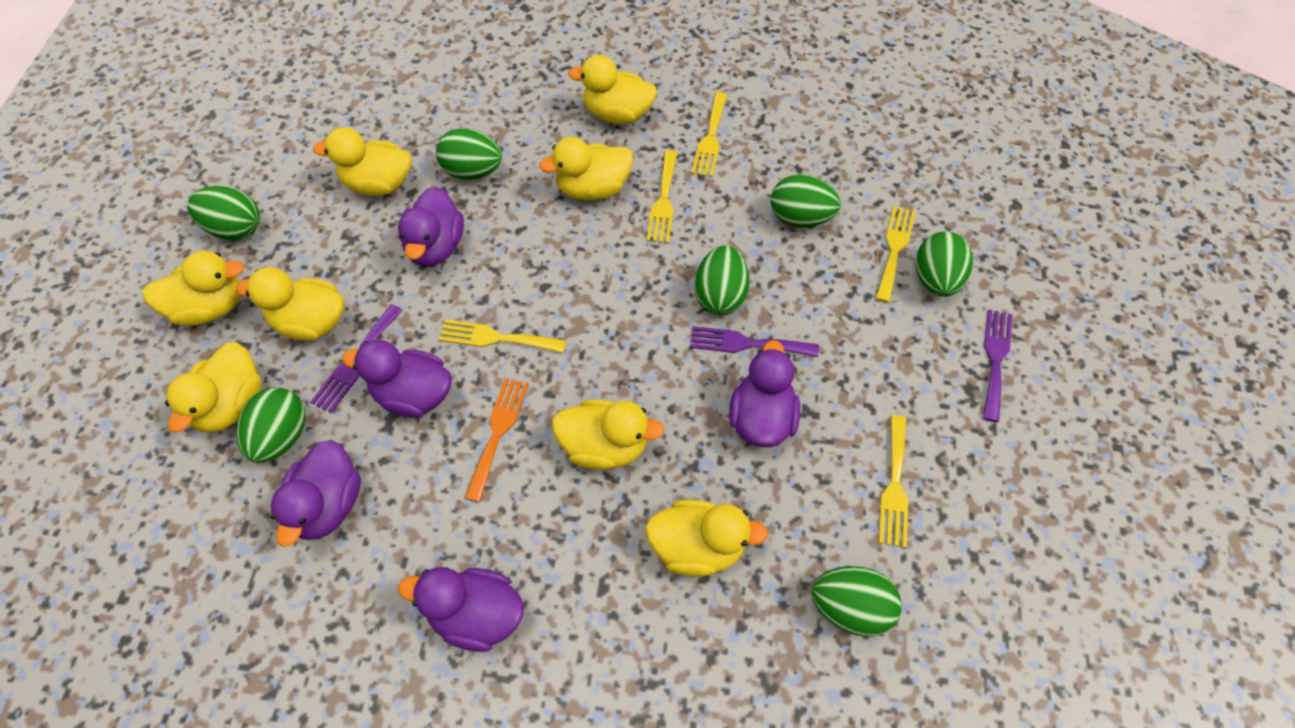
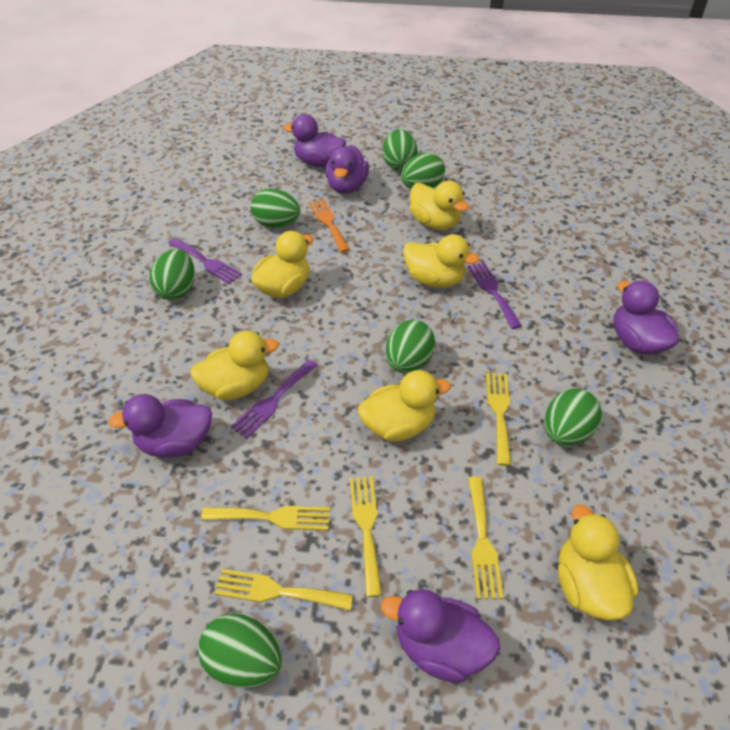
yellow duck: [142,251,244,326] [165,342,261,433] [236,267,344,341] [313,127,411,196] [539,137,633,201] [552,399,665,470] [568,55,657,124] [645,499,768,577] = 8 -> [190,331,279,400] [251,231,314,298] [358,370,451,442] [403,234,479,288] [410,181,469,230] [558,504,638,620] = 6

